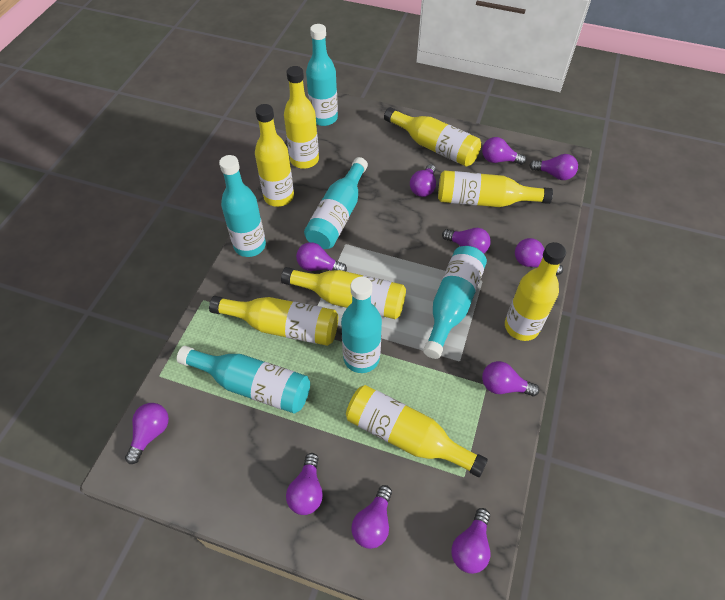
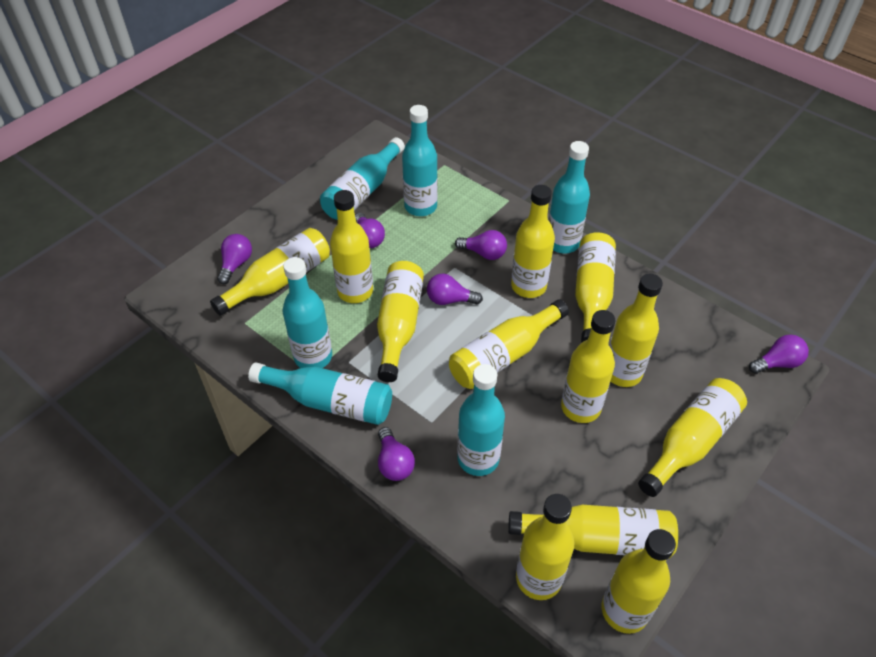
purple light bulb: [125,403,169,464] [286,453,323,515] [296,242,347,271] [351,485,392,549] [410,164,436,197] [442,228,491,254] [451,508,491,574] [482,137,526,165] [482,361,539,396] [515,238,563,275] [529,154,578,180] = 11 -> [217,234,252,284] [355,213,385,248] [378,427,415,481] [427,273,483,305] [455,230,507,260] [749,335,809,374] = 6
yellow bottle: [209,296,338,346] [255,104,294,207] [281,267,406,319] [284,66,319,169] [346,385,488,477] [384,107,481,167] [438,170,553,207] [505,242,566,341] = 8 -> [210,228,330,316] [330,190,373,303] [377,261,424,382] [449,299,569,389] [508,505,678,558] [511,185,555,298] [516,494,574,600] [561,310,616,423] [575,232,616,342] [602,529,676,634] [609,274,663,387] [638,378,747,497] = 12

